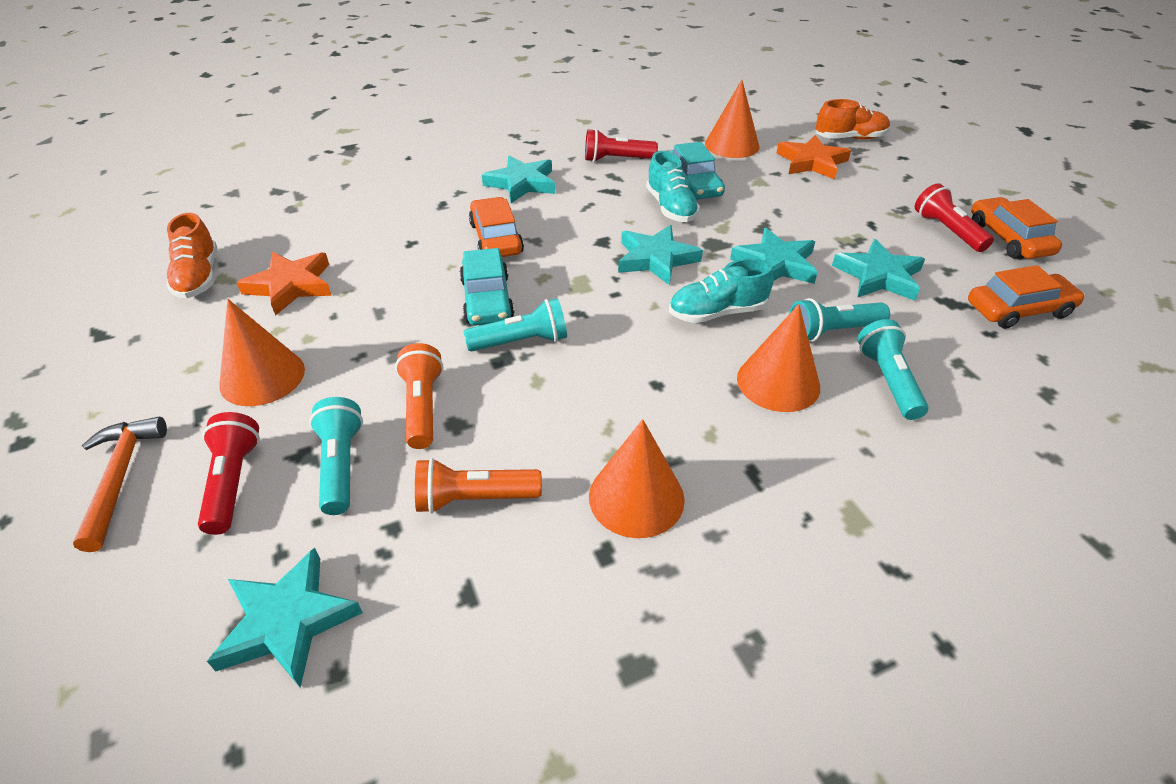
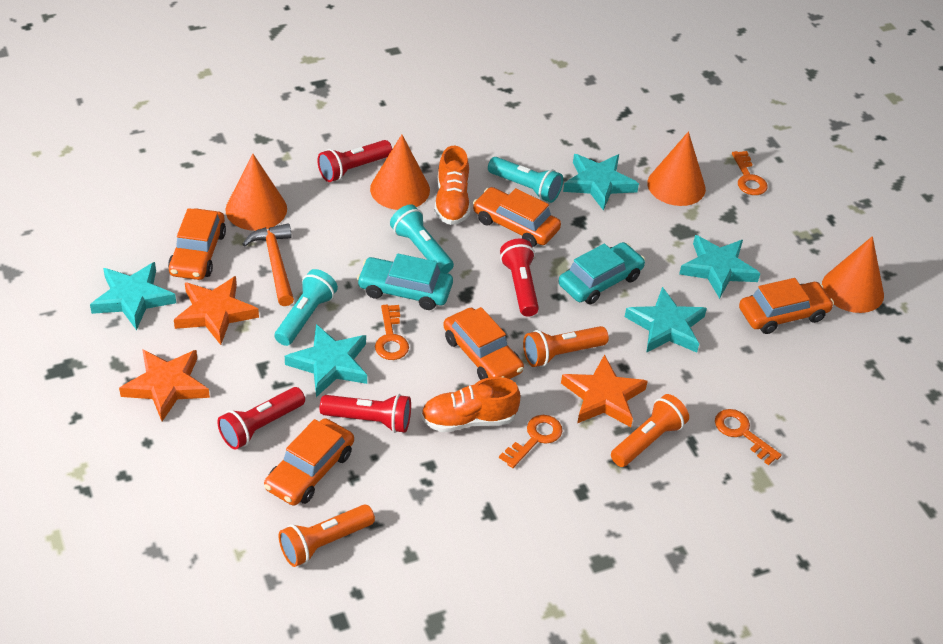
orange car: [469,197,524,257] [968,265,1085,329] [971,197,1062,259] = 3 -> [168,208,226,280] [264,418,354,506] [443,307,524,380] [473,187,561,247] [739,278,834,334] = 5
orange flashlight: [395,343,443,449] [415,458,542,514] = 2 -> [279,505,375,567] [523,326,609,367] [611,394,689,467] = 3
orange key: none = 0 -> [375,305,409,360] [499,415,562,468] [715,409,782,465] [732,151,768,195] = 4
orange star: [237,252,332,316] [776,135,851,180] = 2 -> [119,349,210,421] [174,276,259,345] [561,354,648,427] = 3
red flashlight: [198,412,260,535] [585,129,658,162] [915,183,994,252] = 3 -> [217,387,305,450] [317,140,392,182] [320,394,411,433] [500,239,539,317] = 4
turquoise flashlight: [309,397,363,515] [464,298,567,351] [789,298,890,342] [858,319,929,420] = 4 -> [275,269,338,346] [390,204,454,273] [488,157,563,203] = 3
turquoise shoe: [646,151,700,222] [669,258,774,323] = 2 -> none = 0

